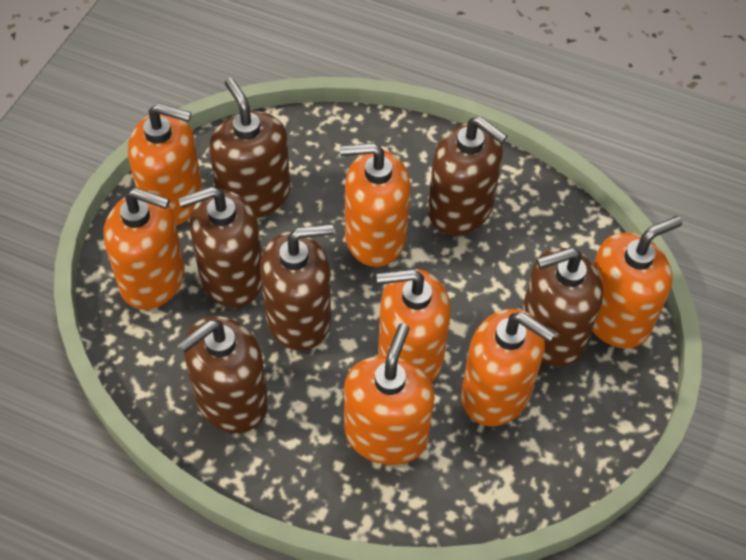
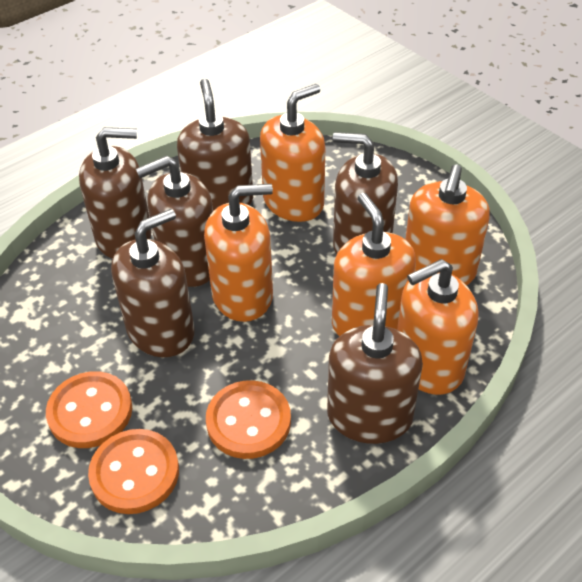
orange button: none = 0 -> [46,371,132,448] [88,429,179,514] [206,380,291,459] = 3
orange soap dispenser: [103,188,185,310] [128,103,203,226] [340,143,411,267] [344,323,435,465] [376,269,451,382] [461,309,556,426] [592,216,682,349] = 7 -> [204,184,273,322] [260,84,325,222] [332,193,416,337] [397,259,478,395] [406,165,490,285] = 5

